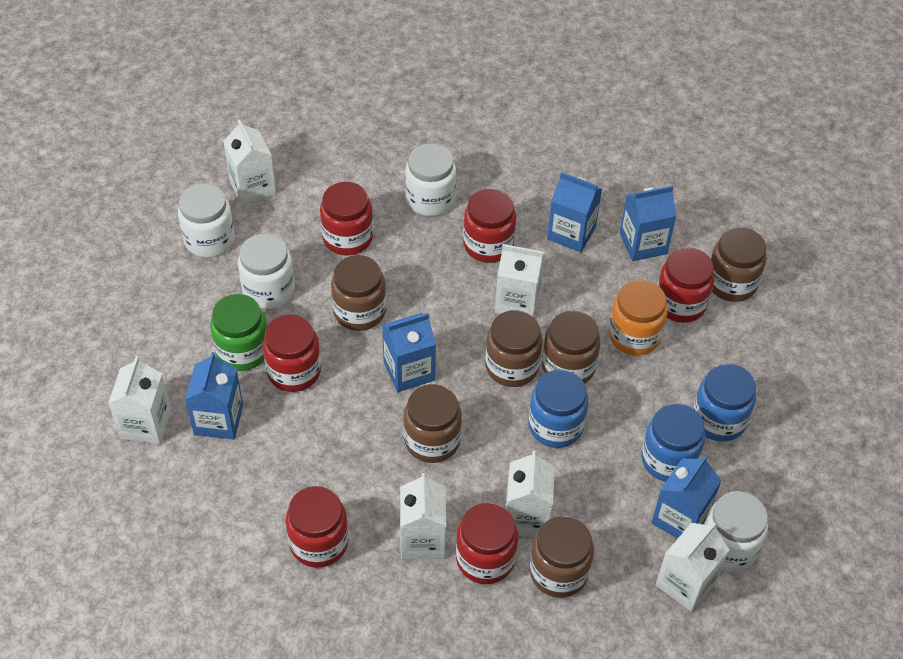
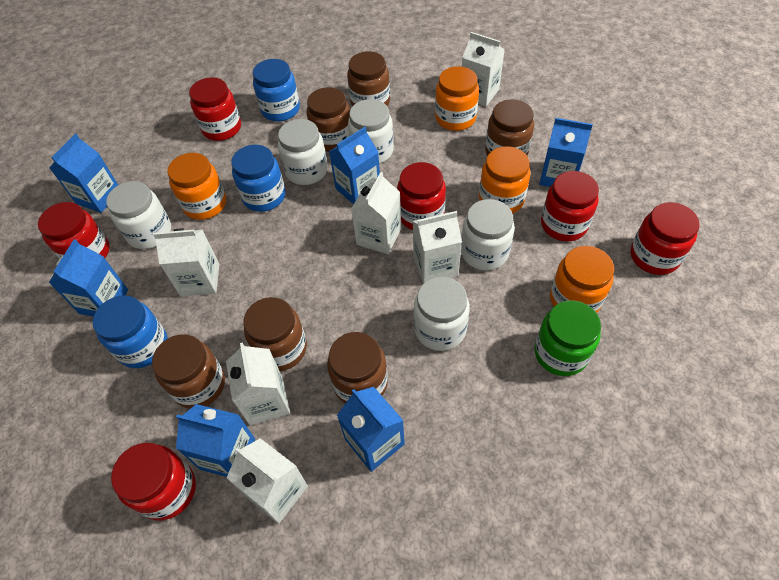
blue carton: [185,352,243,440] [382,313,436,392] [547,172,602,252] [620,186,676,261] [651,455,722,539] = 5 -> [49,239,128,317] [50,134,118,213] [176,404,255,477] [329,127,380,205] [337,387,405,472] [539,118,593,187] = 6
orange jar: [608,280,668,356] = 1 -> [167,153,226,220] [435,66,479,131] [479,146,531,214] [550,246,614,313] = 4
white jar: [178,184,235,258] [238,234,295,309] [405,144,456,216] [704,491,768,572] = 4 -> [106,181,171,249] [278,119,328,185] [348,99,394,164] [414,277,470,351] [461,199,515,270] = 5

